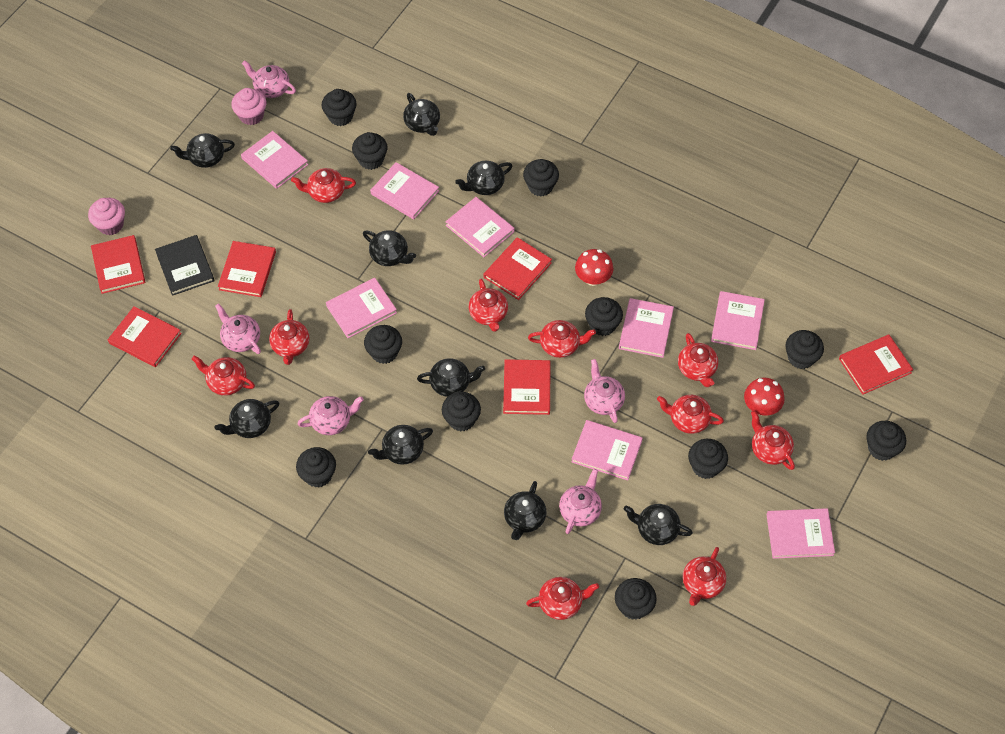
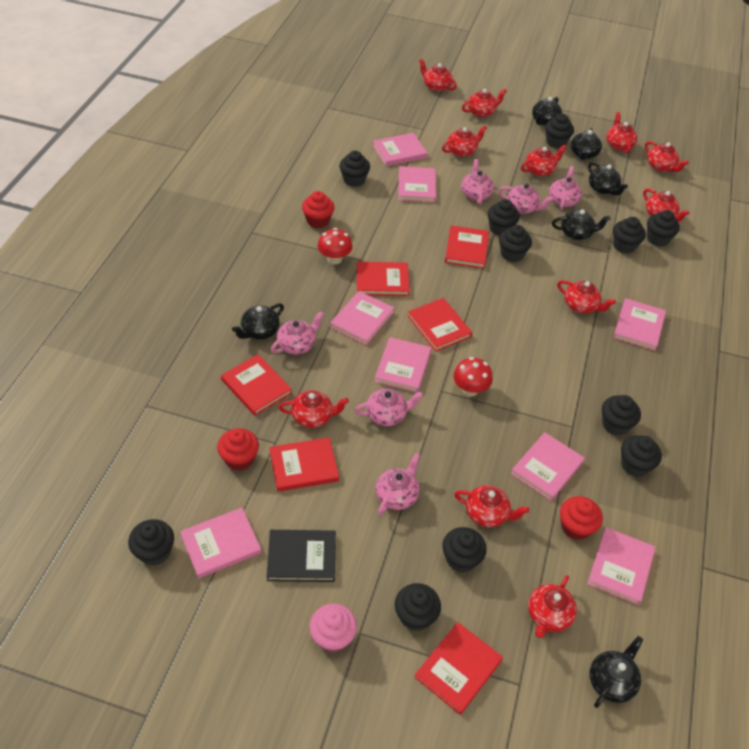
black teapot: [170,133,235,168] [215,399,279,438] [363,230,416,266] [368,425,433,465] [403,93,440,136] [417,358,485,397] [455,161,513,195] [504,481,546,540] [624,504,693,545] = 9 -> [232,303,284,340] [532,97,562,125] [552,209,611,240] [571,128,602,160] [588,162,628,195] [590,636,643,708] = 6
pink cupcake: [88,198,125,235] [231,88,266,125] = 2 -> [310,604,357,653] = 1
pink teapot: [215,303,261,354] [242,60,296,98] [297,396,364,435] [559,469,602,534] [584,359,625,423] = 5 -> [271,311,324,355] [354,389,423,426] [376,453,420,515] [461,159,494,204] [499,184,554,214] [549,166,582,210] = 6
red cupcake: none = 0 -> [217,428,259,471] [302,191,335,229] [560,496,603,540] = 3
red teapot: [192,356,255,396] [269,309,309,365] [291,168,356,203] [469,279,508,332] [526,577,599,620] [528,320,596,358] [657,395,724,434] [678,333,718,387] [683,547,726,606] [751,410,795,470] = 10 -> [278,390,349,428] [419,59,457,92] [442,125,487,157] [454,485,529,527] [462,89,507,117] [521,145,567,176] [528,575,577,638] [557,280,616,313] [606,112,637,153] [643,188,689,222] [645,141,689,172] = 11

